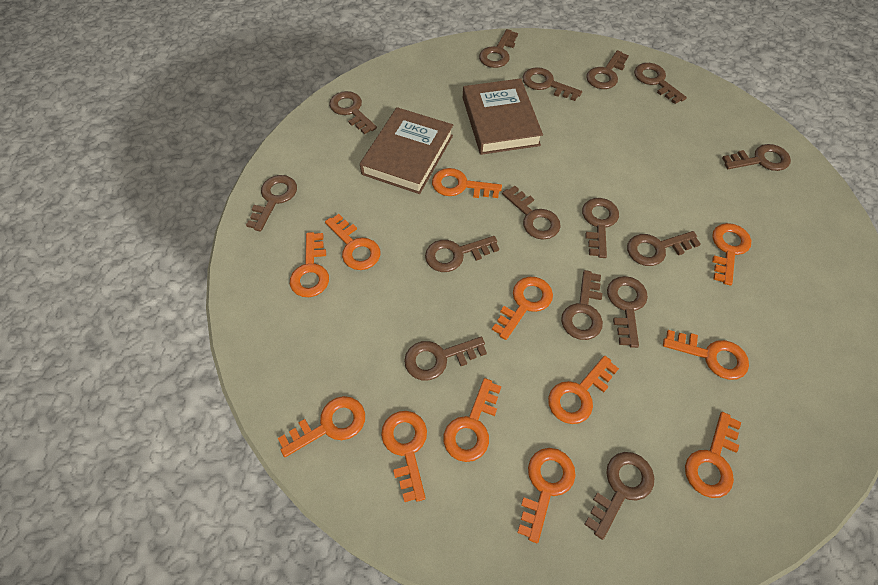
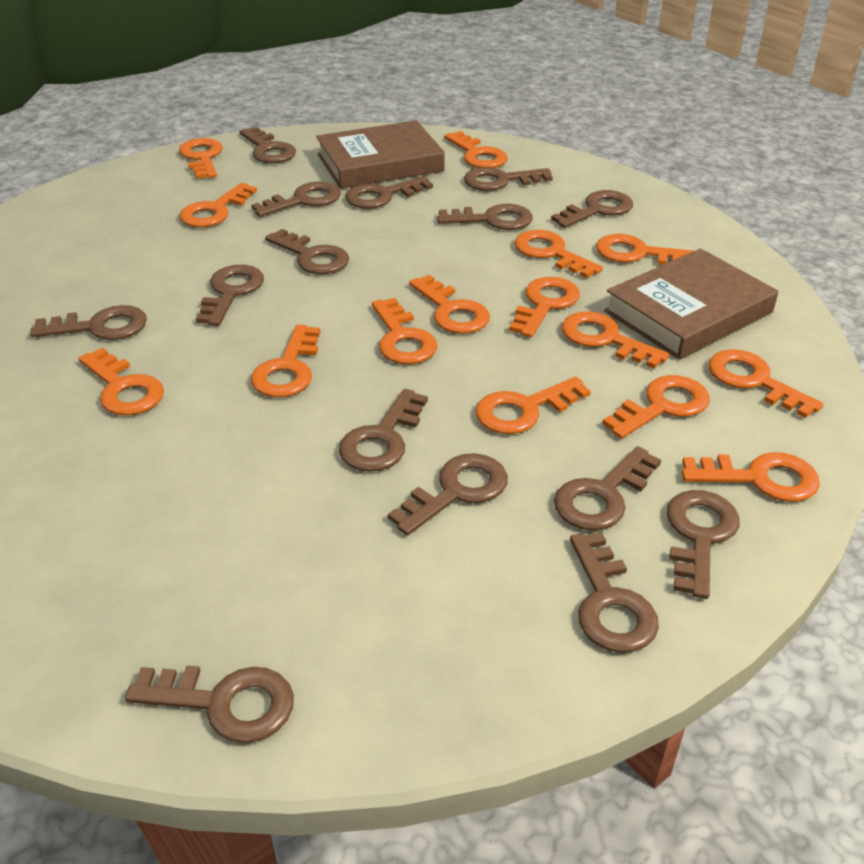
orange key: [278,396,365,457] [290,232,329,297] [325,214,380,270] [381,411,427,502] [432,168,502,198] [443,378,502,462] [492,277,553,340] [517,448,576,543] [548,356,619,424] [663,330,749,380] [685,412,741,498] [712,223,751,286] = 12 -> [79,348,164,415] [179,138,223,179] [180,183,257,227] [251,325,321,397] [372,298,437,364] [409,275,490,334] [444,131,507,168] [475,377,591,434] [509,277,580,338] [514,230,603,278] [562,311,669,369] [596,234,693,265] [602,375,710,439] [682,452,820,502] [708,349,824,418] = 15

